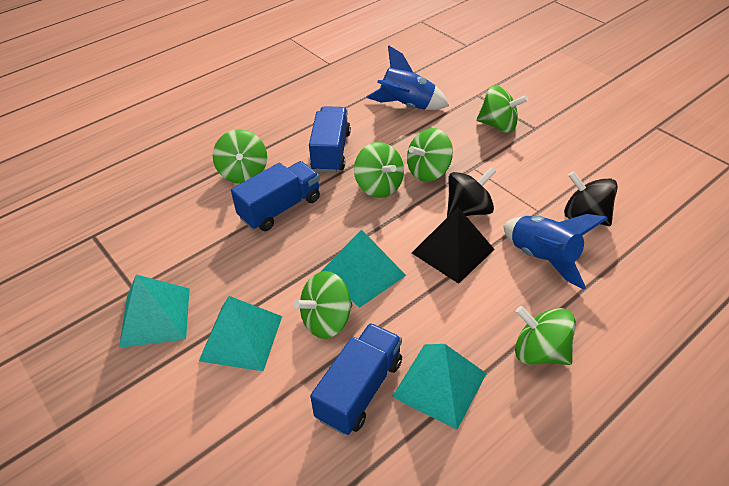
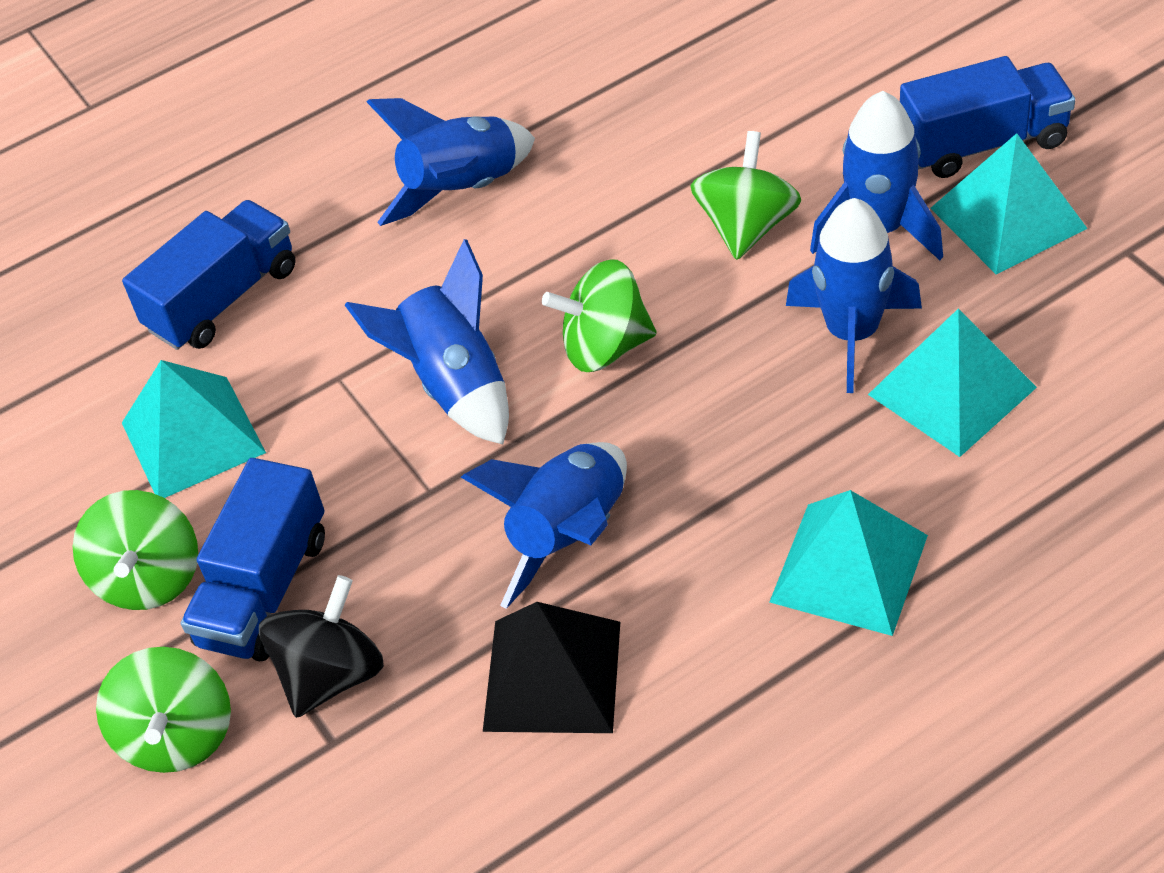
black spinning top: [447,167,496,217] [564,171,618,226] = 2 -> [259,575,384,718] = 1
blue rocket: [366,45,449,110] [503,214,608,289] = 2 -> [345,239,509,445] [367,98,535,226] [461,442,627,609] [786,198,922,393] [810,91,943,260] = 5
green spinning top: [213,129,267,184] [294,271,352,339] [354,142,404,198] [407,128,453,182] [477,85,528,133] [515,306,576,365] = 6 -> [73,490,198,610] [96,647,231,773] [542,259,657,372] [690,131,801,260] = 4

